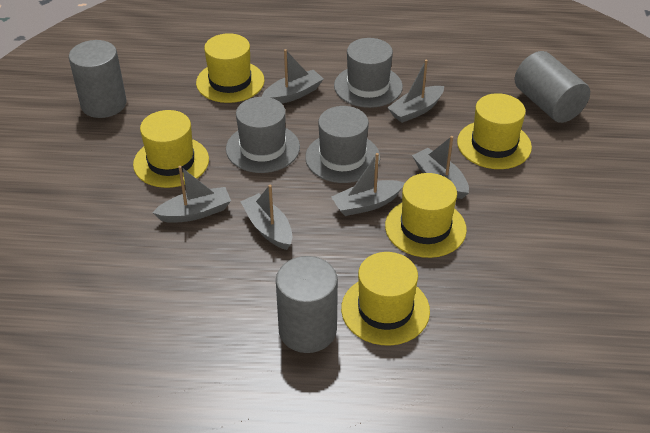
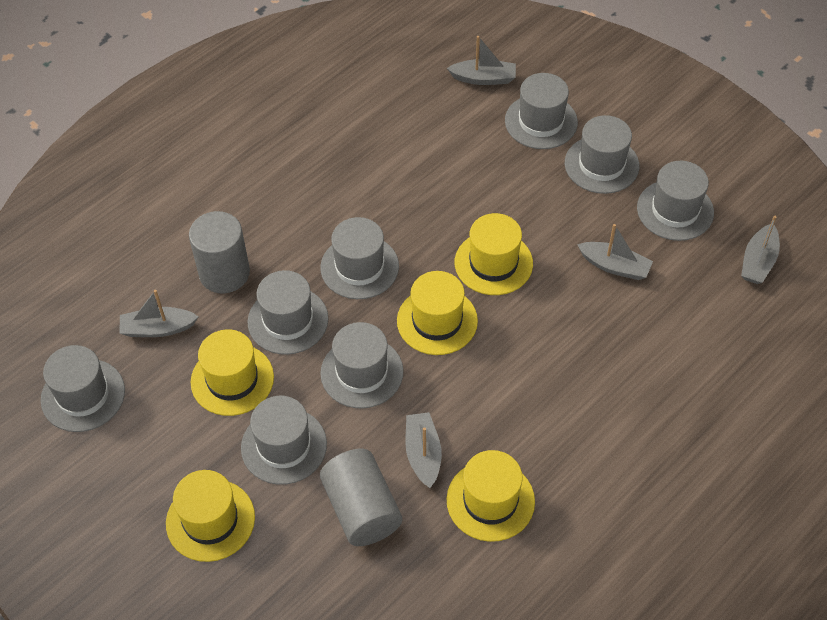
grey boat: [153,166,231,223] [240,185,292,250] [261,49,323,104] [331,153,405,216] [387,60,444,123] [412,136,469,199] = 6 -> [119,290,199,337] [405,412,442,488] [447,36,516,85] [577,224,653,280] [741,216,780,284] = 5
grey cylinder: [69,40,126,118] [276,256,338,353] [515,51,590,123] = 3 -> [189,211,250,293] [320,449,402,546] = 2
grey hat: [226,97,300,173] [305,106,380,183] [334,38,403,108] = 3 -> [41,345,125,432] [241,396,327,485] [247,270,328,355] [320,217,399,299] [320,322,404,408] [505,73,578,149] [565,115,639,194] [637,161,714,241] = 8

